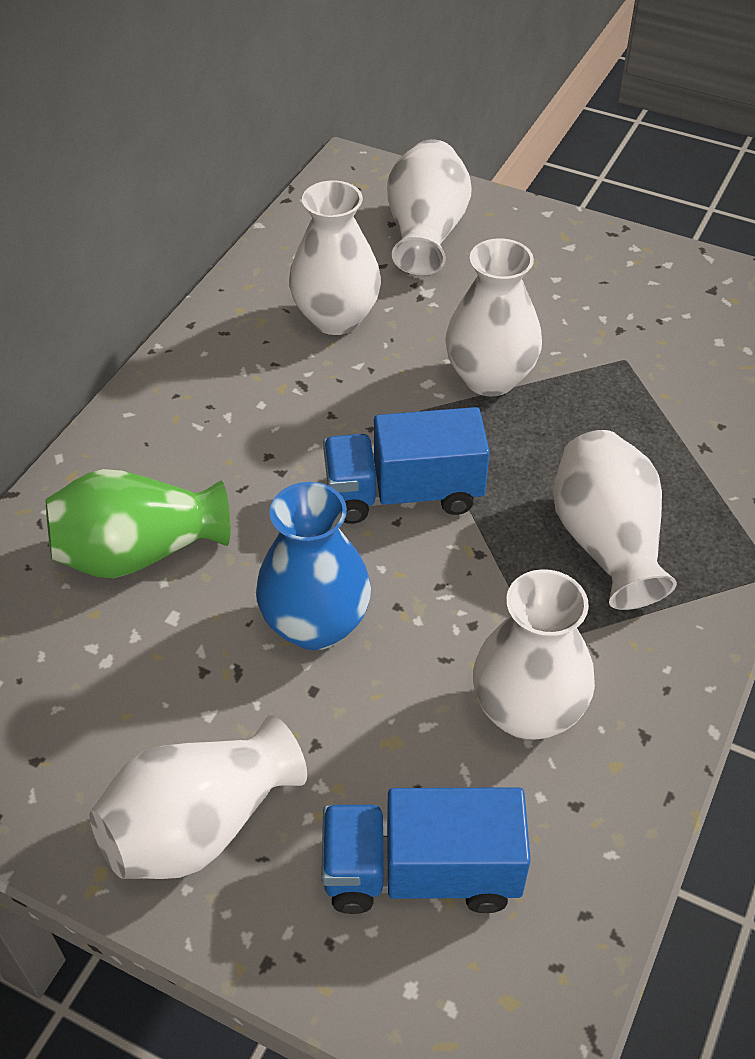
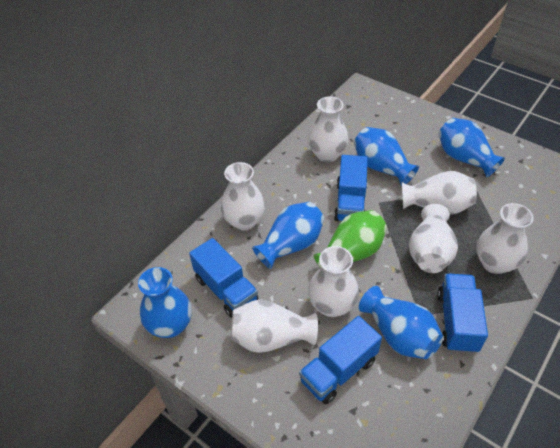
blue truck: [321,787,531,914] [323,407,490,524] = 2 -> [189,238,258,318] [299,316,382,405] [334,155,368,221] [437,273,488,353] = 4
blue vase: [256,482,371,650] = 1 -> [138,267,192,338] [252,202,324,269] [354,127,419,186] [359,286,443,359] [438,118,505,177] = 5
white vase: [89,715,307,879] [289,180,381,335] [387,139,472,276] [445,238,542,397] [473,569,595,740] [553,430,677,610] = 6 -> [221,162,265,231] [231,300,318,353] [308,97,349,162] [308,246,359,317] [402,171,477,215] [409,204,458,273] [476,203,534,274] = 7

